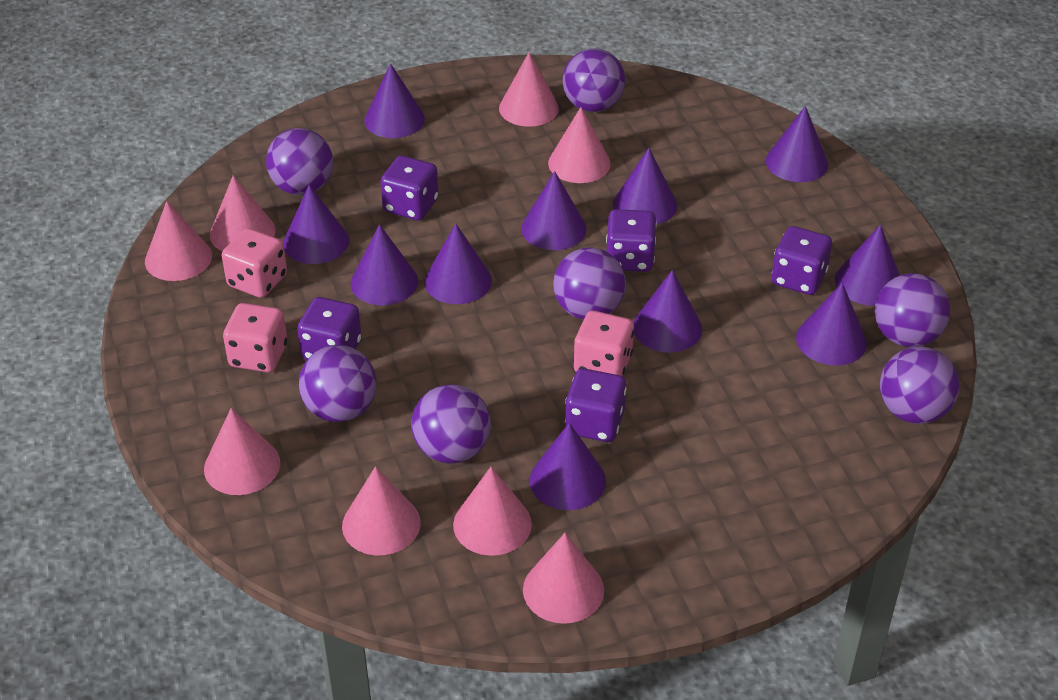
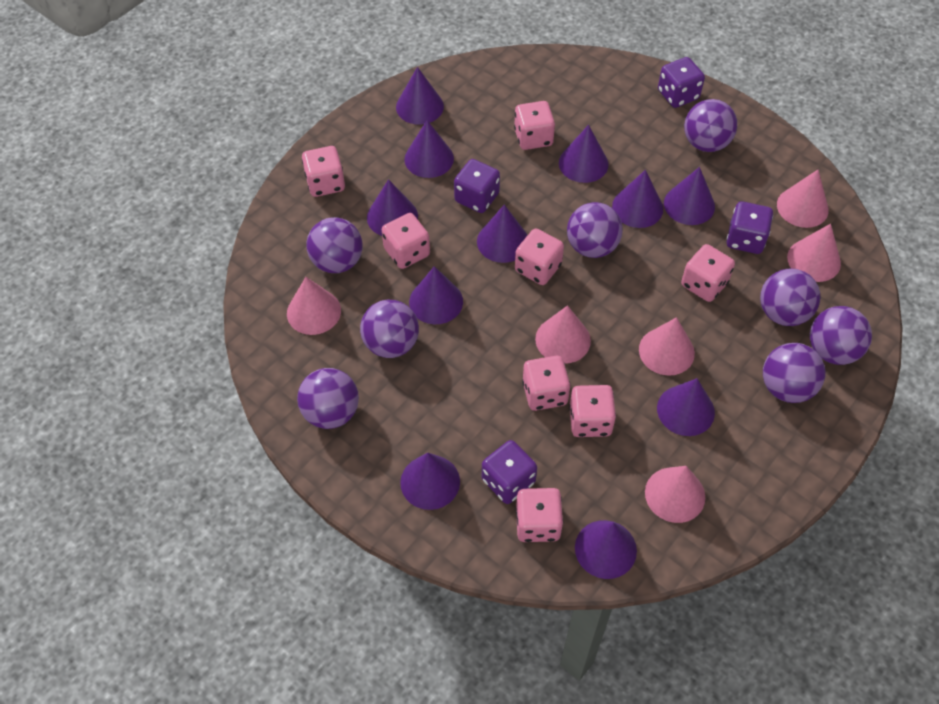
pink cone: [145,201,212,281] [204,408,280,495] [210,175,275,251] [342,466,421,555] [453,467,532,556] [499,53,559,127] [523,533,604,624] [548,107,611,183] = 8 -> [287,277,341,335] [535,305,591,364] [639,317,695,376] [645,466,705,523] [777,170,829,228] [787,224,841,282] = 6
pink dice: [222,228,287,298] [223,303,287,372] [574,311,634,376] = 3 -> [302,146,345,197] [382,213,430,269] [514,101,555,150] [515,228,564,285] [515,488,563,542] [522,356,570,411] [569,385,616,437] [681,244,735,302] = 8
purple ball: [266,128,333,195] [299,345,376,422] [411,384,491,463] [553,247,626,319] [563,49,625,112] [875,273,950,347] [880,346,959,424] = 7 -> [297,368,359,429] [306,217,363,273] [360,299,419,358] [567,202,623,258] [684,99,737,152] [760,269,820,326] [763,343,826,403] [810,306,872,365] = 8
purple dice: [297,297,361,360] [380,156,438,220] [565,368,626,442] [606,209,657,272] [772,226,832,295] = 5 -> [454,159,500,213] [482,440,537,504] [658,57,705,108] [727,201,773,254] = 4

